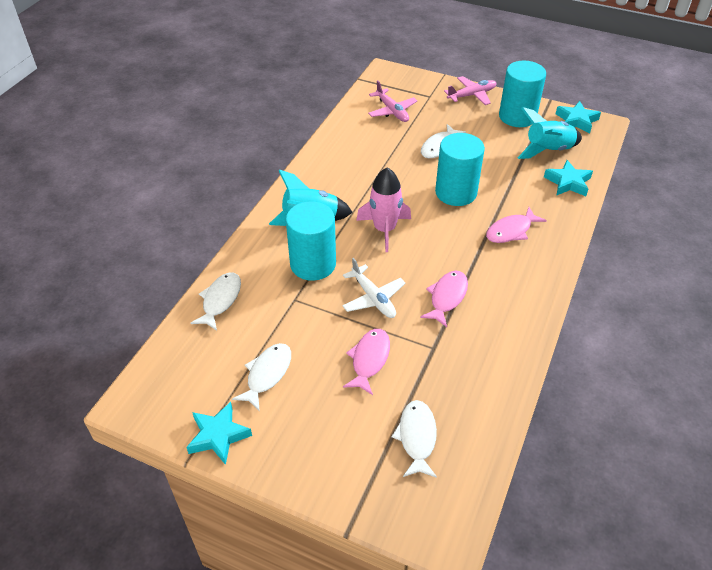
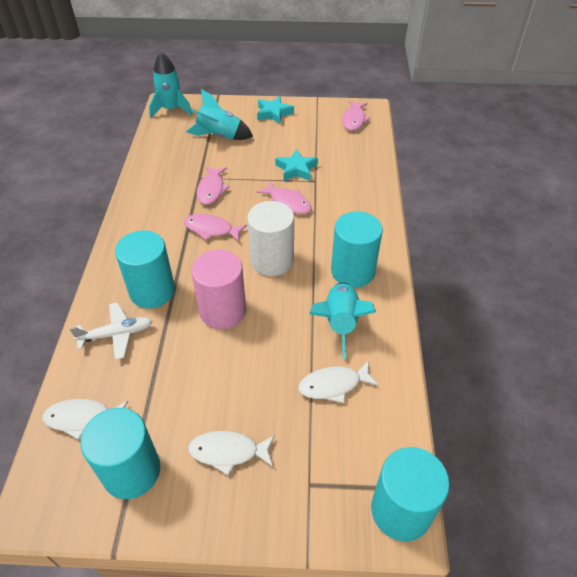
pink cylinder: none = 0 -> [191,250,246,329] = 1
pink fish: [343,329,390,395] [420,271,468,327] [486,207,547,243] = 3 -> [184,214,247,242] [197,166,229,205] [257,181,311,214] [342,101,370,131] = 4
pink plane: [368,80,417,122] [444,76,496,105] = 2 -> none = 0
pink rocket: [356,167,411,252] = 1 -> none = 0
turquoise cylinder: [286,201,336,281] [435,133,485,206] [499,61,546,127] = 3 -> [80,408,160,499] [115,230,175,308] [331,211,383,288] [371,447,450,542] = 4
turquoise rocket: [269,169,353,226] [518,107,582,159] = 2 -> [149,52,193,118] [186,89,253,140] [309,282,376,359] = 3
turquoise star: [186,402,252,465] [544,160,593,196] [556,101,601,133] = 3 -> [257,96,294,124] [275,149,318,181] = 2
white cylinder: none = 0 -> [247,201,294,276] = 1
white fish: [190,273,241,331] [232,343,291,410] [392,400,437,478] [421,124,466,158] = 4 -> [42,399,128,440] [188,431,275,475] [298,361,379,403] = 3

